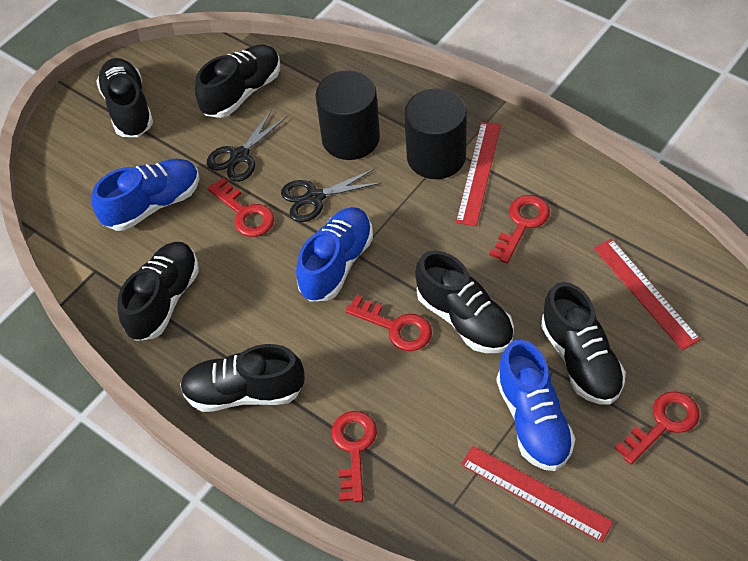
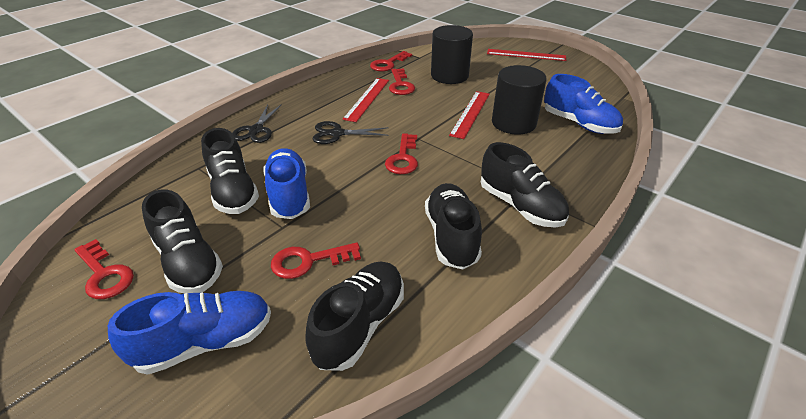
black shoe: [96,58,153,137] [118,242,199,341] [180,344,305,412] [195,45,280,118] [415,250,514,353] [541,282,626,405] = 6 -> [142,189,223,293] [201,128,259,214] [305,262,404,371] [425,183,482,270] [481,142,569,228] = 5

